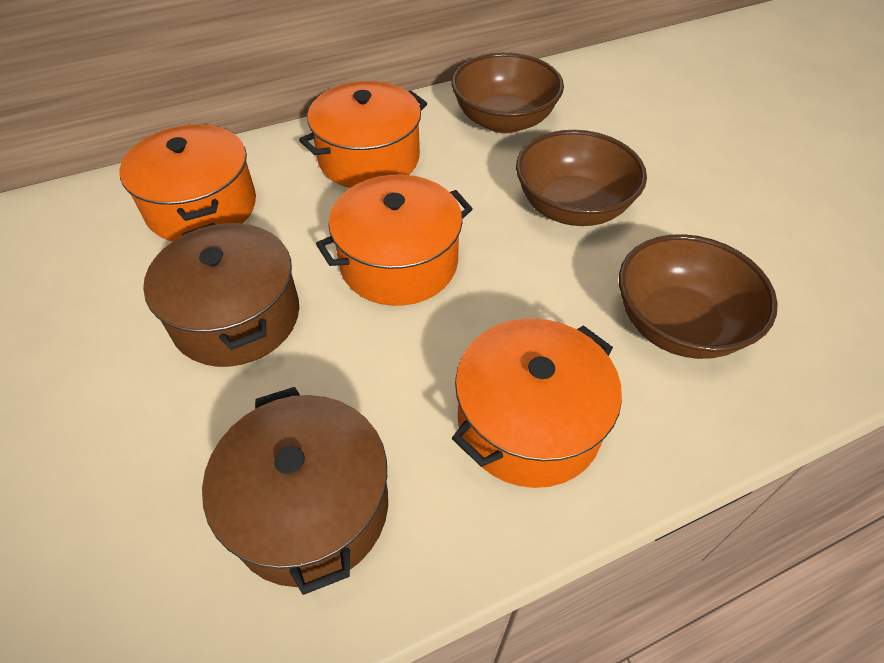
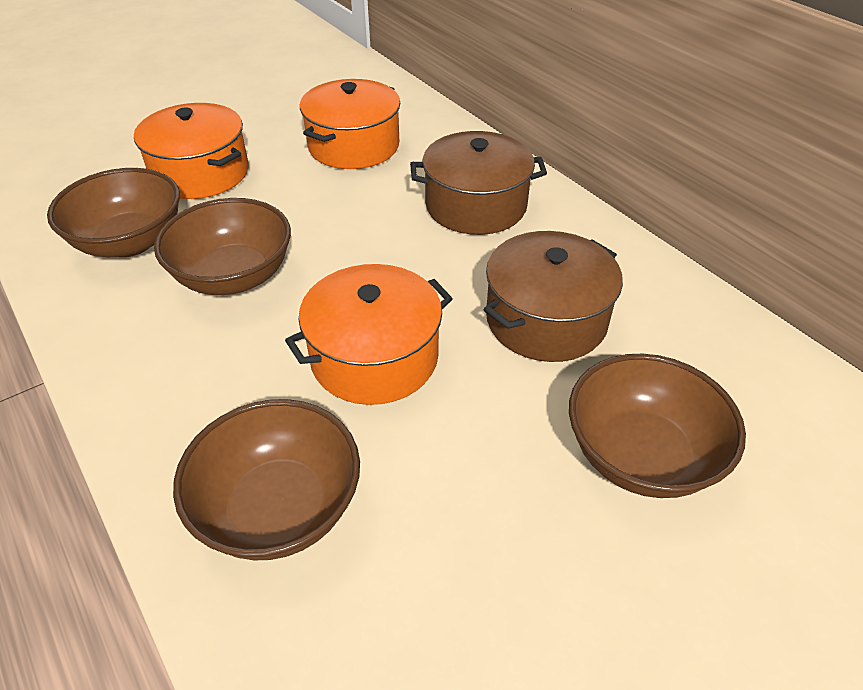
brown bowl: [451,53,564,133] [516,130,647,226] [619,234,778,359] = 3 -> [47,168,180,257] [154,198,291,295] [173,399,360,560] [569,354,746,498] = 4
orange pot: [120,124,256,241] [299,81,427,188] [316,175,473,306] [452,318,622,488] = 4 -> [134,103,248,199] [285,264,453,405] [300,79,400,169] = 3

